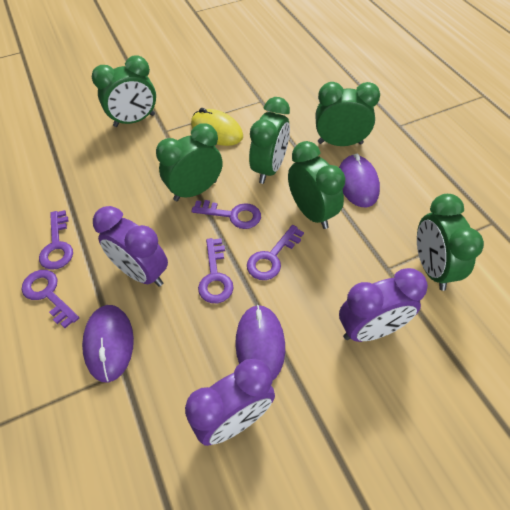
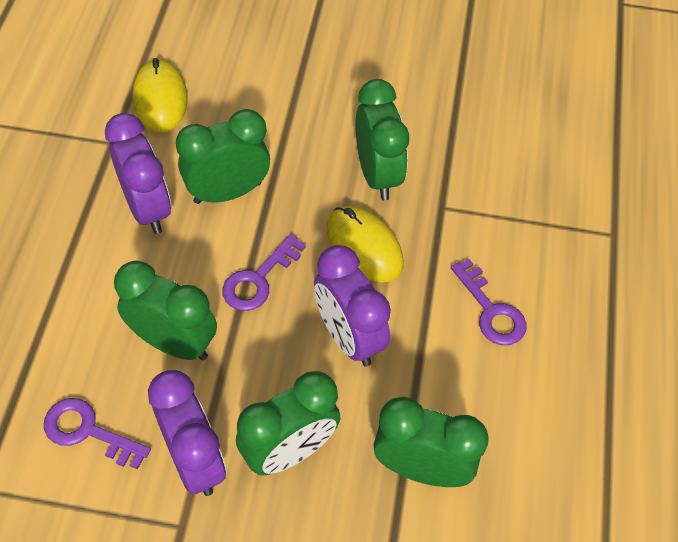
green clock: [92,55,156,127] [156,123,223,201] [249,97,290,184] [288,141,346,229] [316,82,380,146] [417,194,484,291] = 6 -> [114,261,217,360] [176,109,270,204] [236,371,341,476] [355,79,409,200] [373,397,489,487] = 5
purple key: [22,270,79,328] [39,210,73,270] [191,200,261,229] [198,238,234,303] [247,225,304,280] = 5 -> [44,398,151,469] [222,234,306,311] [451,259,526,345] = 3
purple mouse: [82,305,134,382] [235,305,285,381] [339,154,380,207] = 3 -> none = 0
yellow mouse: [191,108,243,146] = 1 -> [133,58,188,132] [327,206,404,282] = 2

